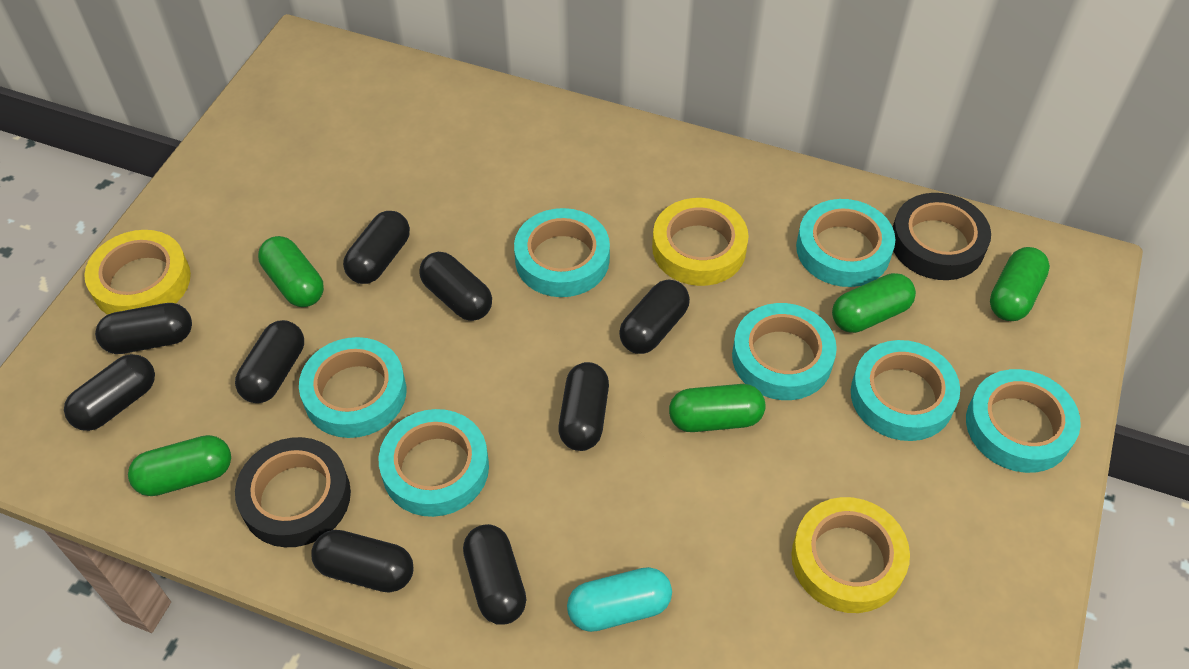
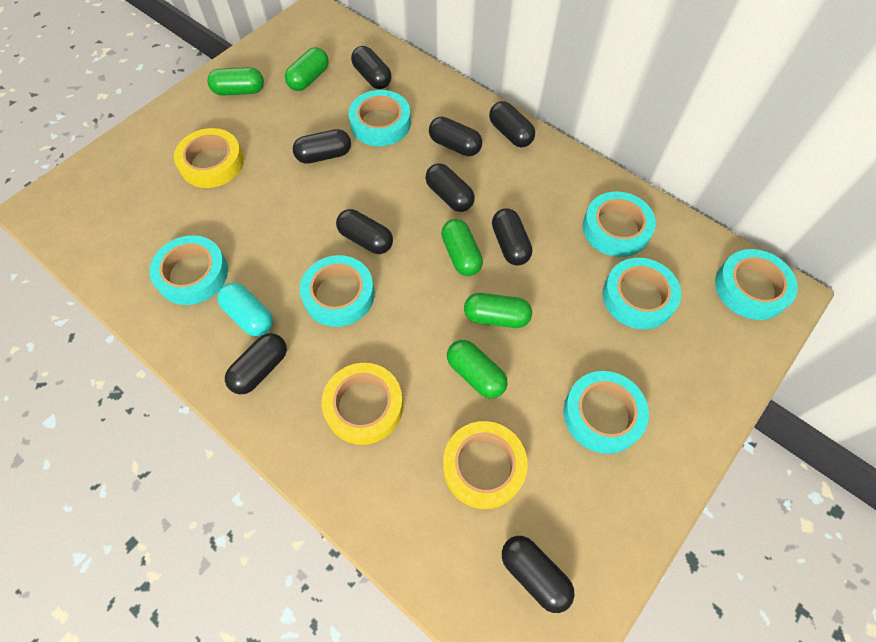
black tape: [235,437,351,547] [893,193,991,280] = 2 -> none = 0

